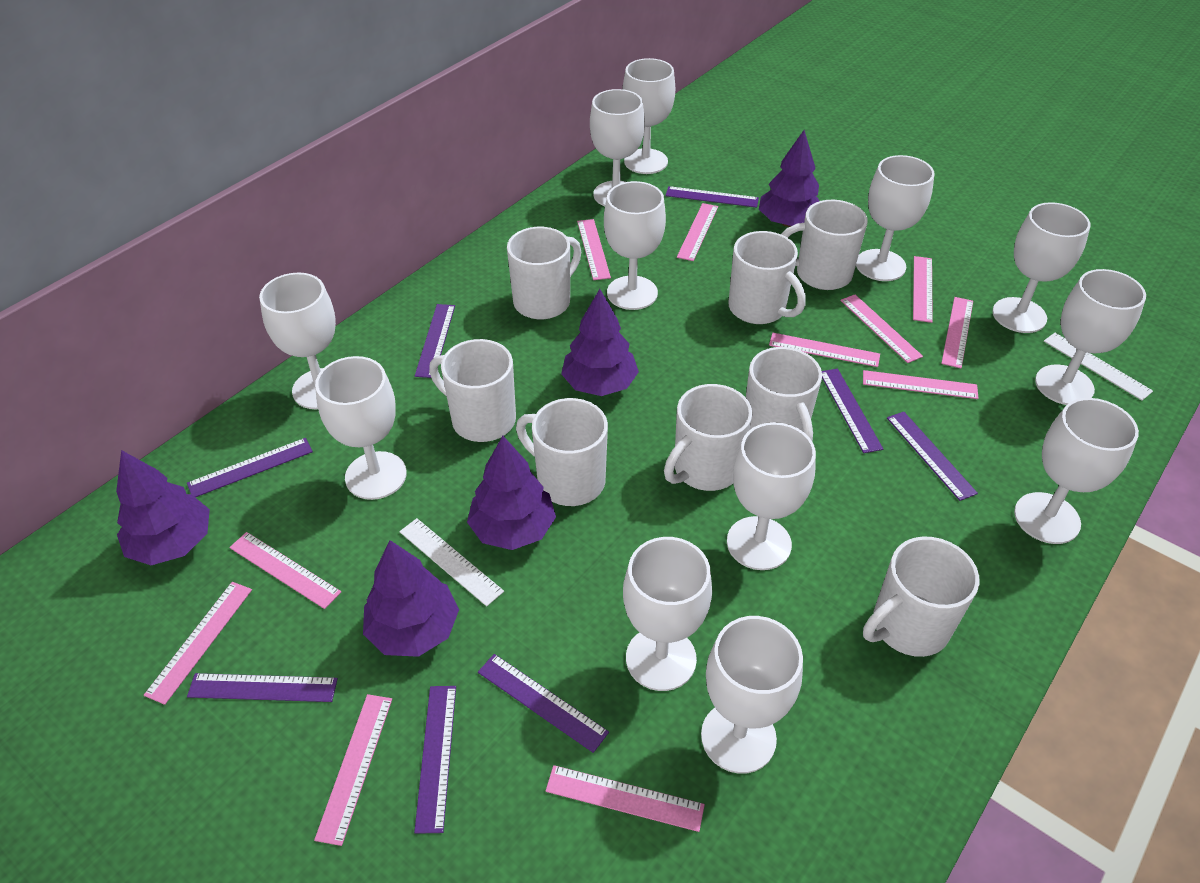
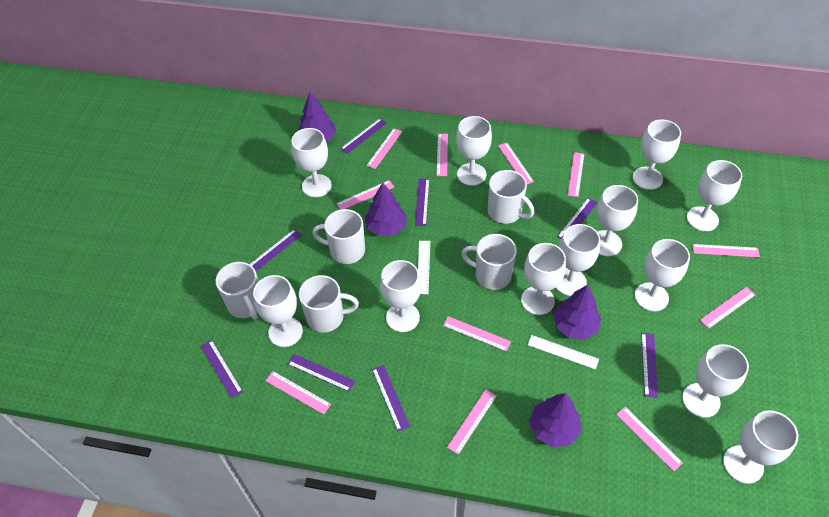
purple tree: [116,450,210,565] [363,540,459,657] [467,436,556,550] [561,289,639,396] [759,130,819,227] = 5 -> [298,92,336,141] [365,183,407,236] [529,393,581,447] [553,285,601,340] = 4
white mug: [429,339,516,442] [507,227,581,319] [516,398,608,506] [664,384,752,491] [729,231,806,324] [746,347,822,442] [781,200,868,290] [863,537,979,657] = 8 -> [216,262,259,320] [299,275,359,333] [312,209,365,264] [461,234,517,290] [488,170,534,224] = 5

